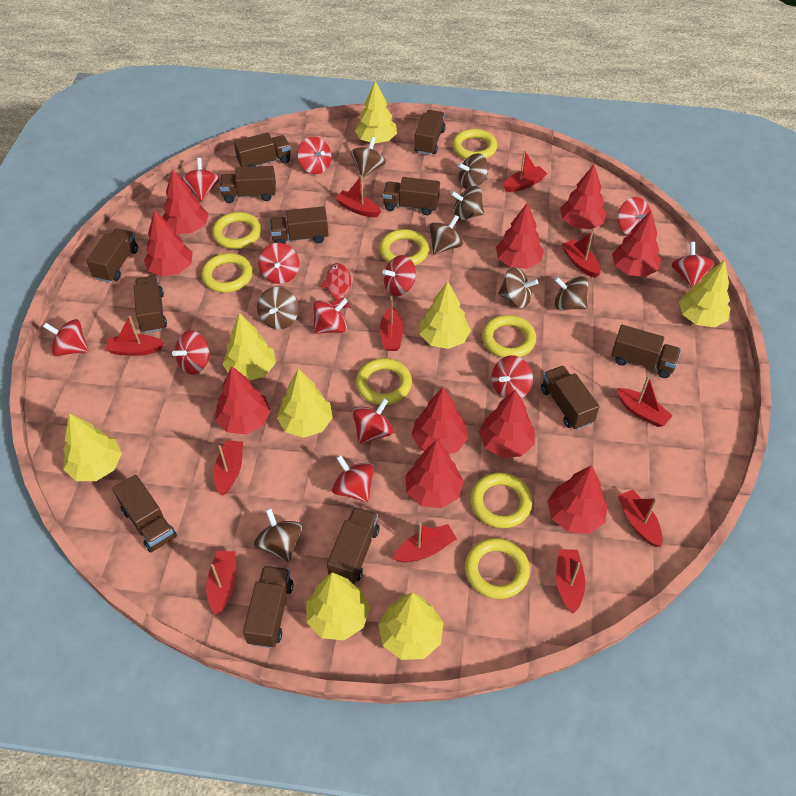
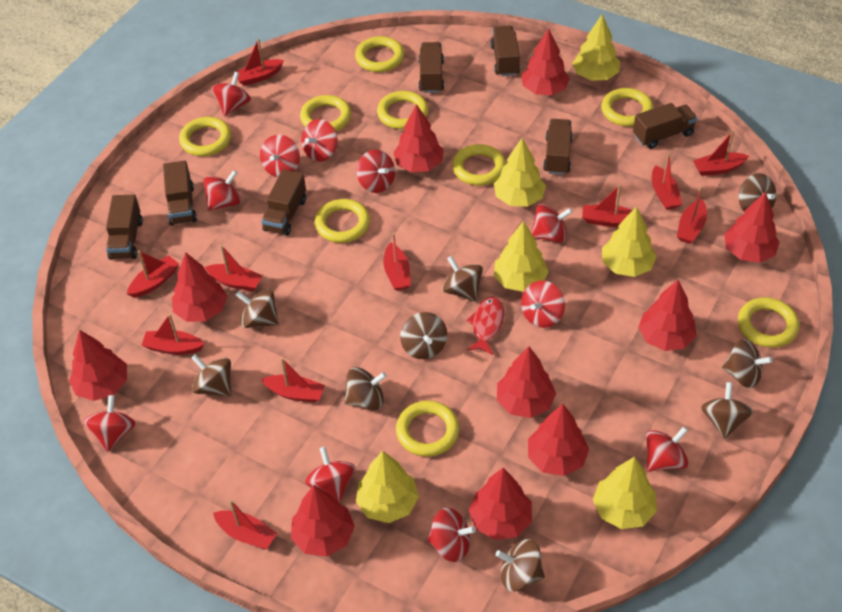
brown spinning top: [254,508,302,563] [257,287,299,329] [351,137,386,178] [428,215,463,255] [451,186,484,221] [458,153,488,189] [498,267,538,308] [554,276,589,311] = 8 -> [191,354,231,397] [236,289,279,328] [344,367,387,411] [400,312,447,359] [442,256,483,302] [496,539,545,591] [701,382,753,439] [722,339,773,388] [739,173,776,211] = 9
brown truck: [86,229,138,283] [112,475,177,553] [134,276,167,333] [220,166,276,203] [234,133,291,167] [243,566,293,648] [270,206,328,244] [327,507,379,584] [383,177,440,215] [414,110,446,155] [541,366,599,430] [611,325,681,378] = 12 -> [106,195,143,260] [163,161,197,226] [261,170,306,236] [419,42,444,93] [491,26,520,76] [543,119,573,175] [633,103,697,149] = 7
red spinning top: [43,319,89,357] [172,330,211,375] [181,158,219,201] [258,243,299,284] [298,137,332,174] [313,298,348,334] [332,455,374,502] [352,398,393,444] [382,255,416,296] [492,355,533,398] [618,197,651,235] [671,242,714,288] = 12 -> [84,395,135,452] [203,170,241,211] [211,72,251,116] [260,135,300,177] [301,119,338,162] [305,447,355,503] [356,150,395,193] [427,508,476,562] [521,281,565,328] [531,204,572,243] [646,427,688,472] = 11
yellow ring: [201,253,253,293] [212,212,262,249] [356,358,412,405] [379,229,429,266] [452,129,497,159] [465,538,530,599] [470,473,532,528] [482,315,536,358] = 8 -> [179,117,231,156] [300,95,351,131] [315,199,370,243] [355,36,404,72] [377,91,428,129] [396,401,459,457] [452,144,506,186] [601,88,654,126] [738,297,799,348] = 9
yellow tree: [63,413,122,481] [223,313,276,381] [277,368,333,438] [306,572,370,640] [355,81,397,144] [378,593,443,660] [420,281,471,349] [679,260,731,327] = 8 -> [356,451,419,523] [494,138,546,207] [494,221,549,292] [572,14,620,81] [593,457,657,529] [602,206,657,277] = 6

